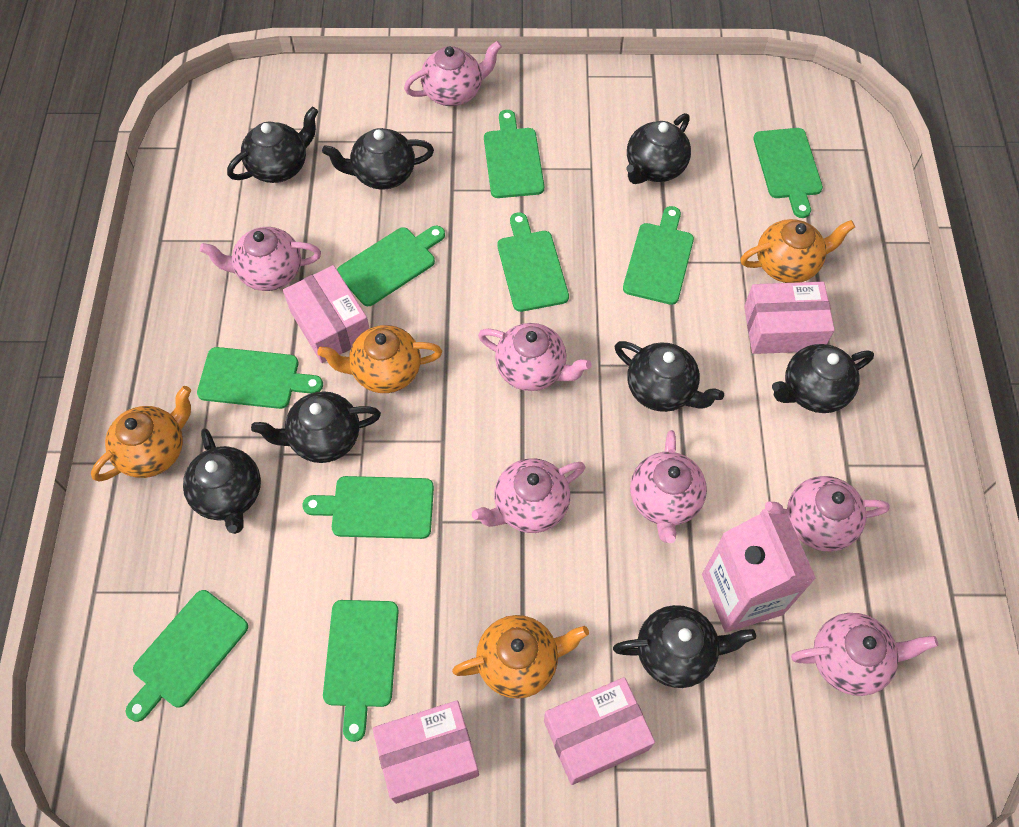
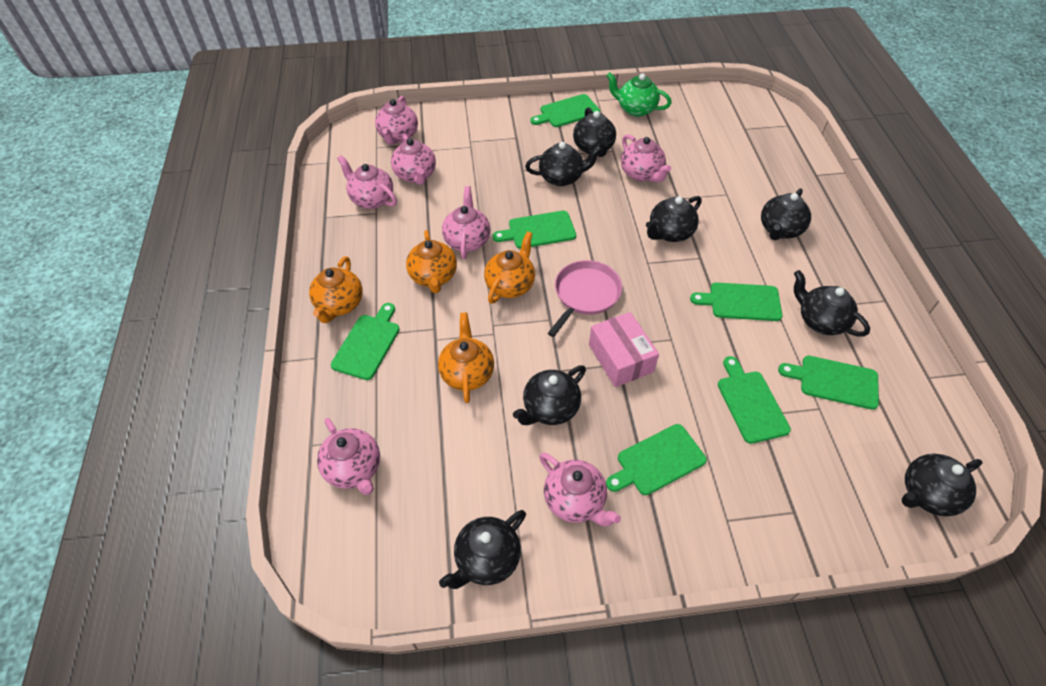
green cutting board: [126,590,248,722] [197,347,323,409] [302,476,434,539] [323,600,399,742] [337,226,445,306] [484,110,544,198] [497,212,569,312] [623,206,694,305] [753,128,823,218] = 9 -> [331,303,400,380] [493,211,576,249] [530,94,600,127] [606,424,707,495] [690,283,782,321] [718,356,791,444] [778,356,879,410] = 7
green teapot: none = 0 -> [606,72,672,117] = 1
pink box: [283,265,370,363] [373,700,479,804] [544,677,655,785] [744,282,835,354] = 4 -> [589,312,659,387] = 1
pink carton: [702,509,816,632] = 1 -> none = 0
pink pan: none = 0 -> [548,260,622,337] = 1

